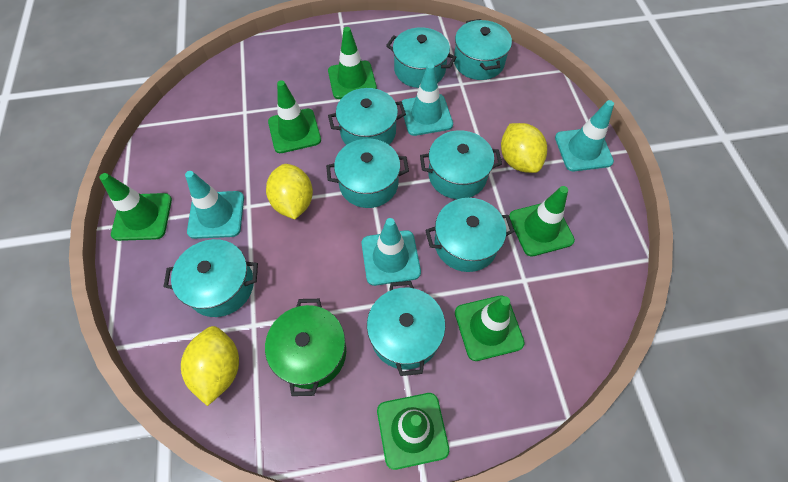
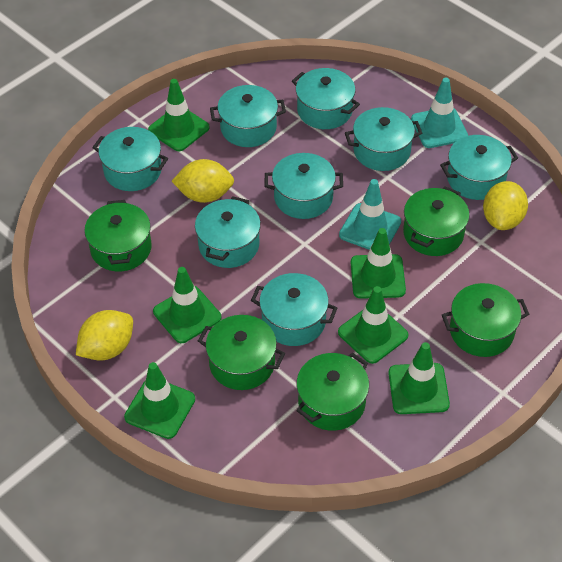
green pot: [265,299,346,396] = 1 -> [84,200,152,272] [198,315,285,390] [296,353,369,431] [403,187,469,256] [442,283,529,357] = 5
turquoise traffic cone: [185,171,244,239] [361,218,421,286] [402,63,453,136] [555,100,614,171] = 4 -> [339,179,401,250] [411,78,468,148] = 2

